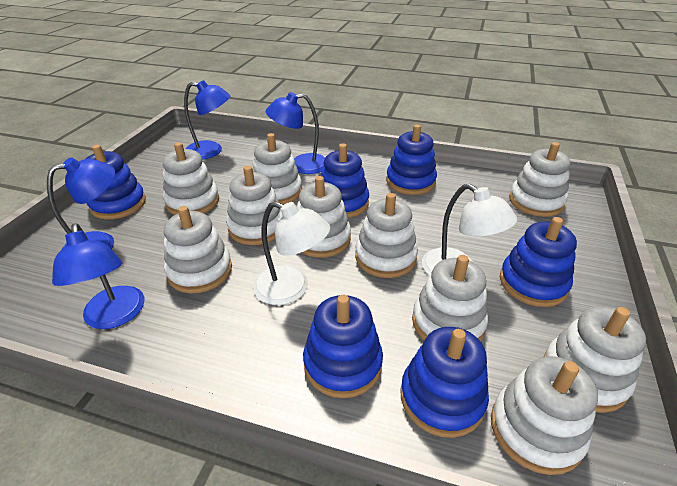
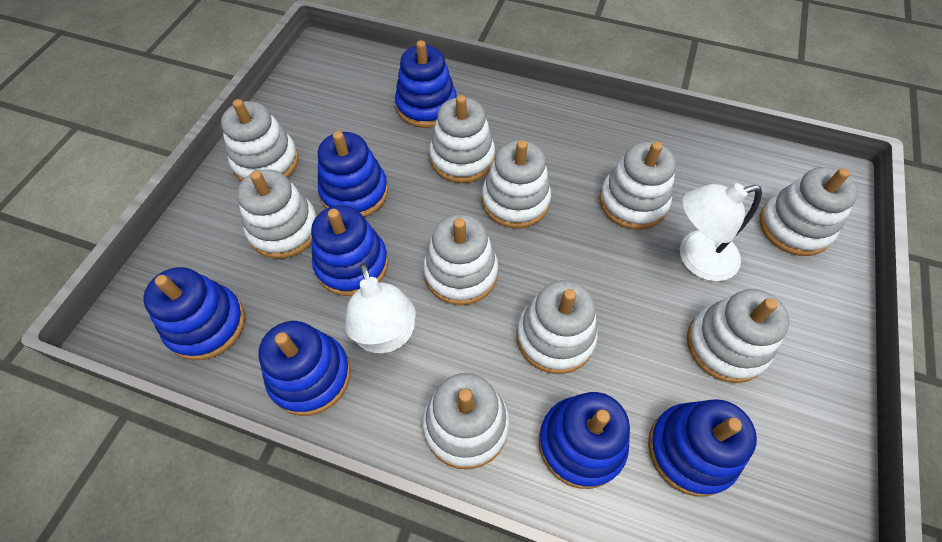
blue lamp: [47,157,115,249] [52,224,144,329] [184,80,230,160] [266,92,325,174] = 4 -> none = 0
blue stacking toy: [86,145,146,219] [303,295,383,398] [321,143,369,218] [386,124,437,195] [400,327,489,438] [500,217,577,307] = 6 -> [143,267,245,360] [258,321,351,416] [311,205,388,296] [318,131,388,217] [395,40,457,128] [539,392,630,489] [648,399,757,497] = 7

